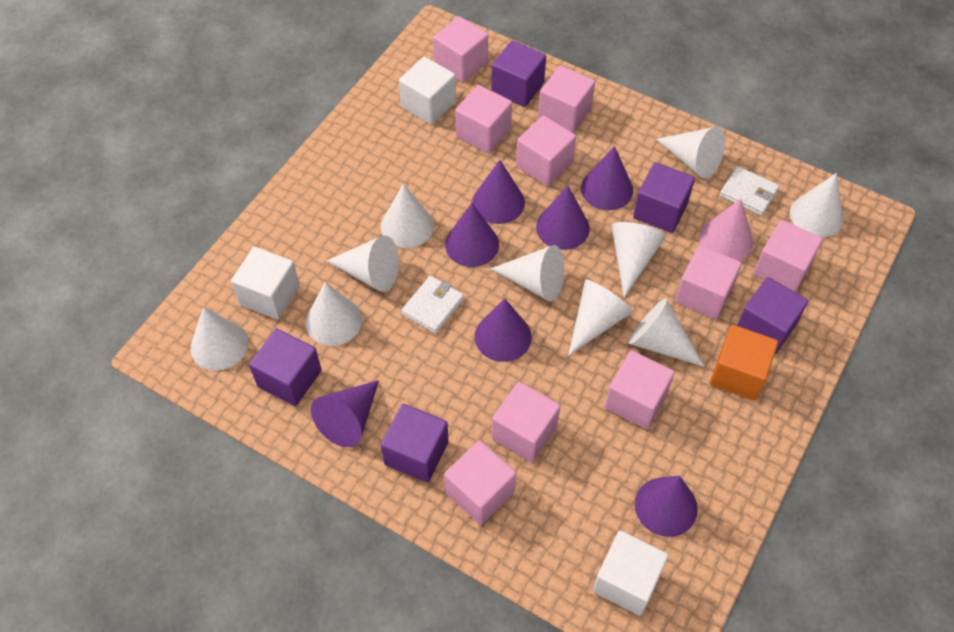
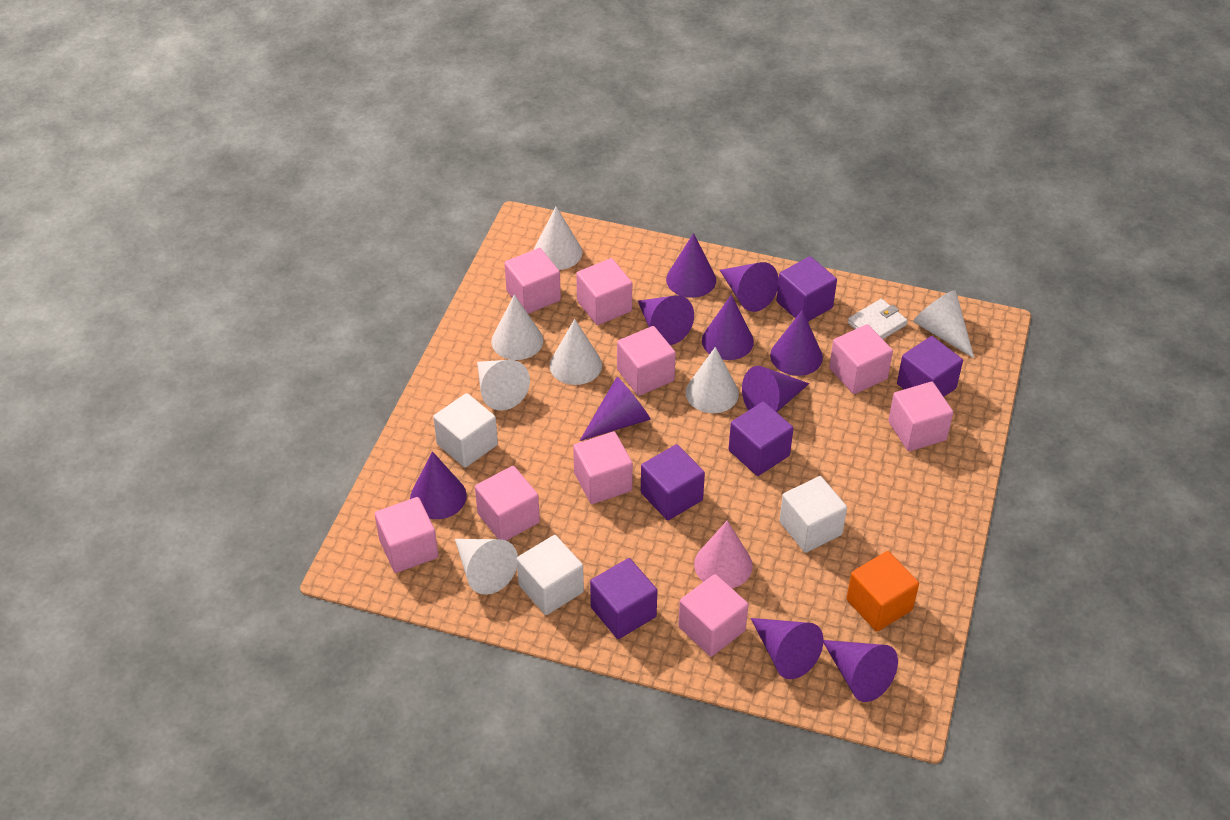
purple cone: [311,380,379,447] [445,203,499,267] [472,160,525,224] [475,298,532,362] [536,186,590,250] [581,146,633,210] [635,476,698,537] = 7 -> [410,451,467,519] [580,377,651,441] [638,295,694,345] [666,233,716,298] [702,295,754,360] [720,262,779,312] [742,366,809,412] [751,618,823,679] [770,310,823,376] [823,640,898,702] = 10
white cone: [191,307,248,371] [306,282,362,346] [326,236,399,292] [381,184,434,248] [490,245,564,302] [568,280,633,356] [611,222,666,298] [629,299,705,367] [656,127,725,179] [790,173,844,237] = 10 -> [455,539,518,595] [477,360,530,410] [491,294,543,360] [534,206,582,270] [550,319,602,385] [685,347,739,413] [913,290,974,358] = 7
white wallet: [401,276,464,334] [719,166,779,216] = 2 -> [848,299,908,339] = 1

